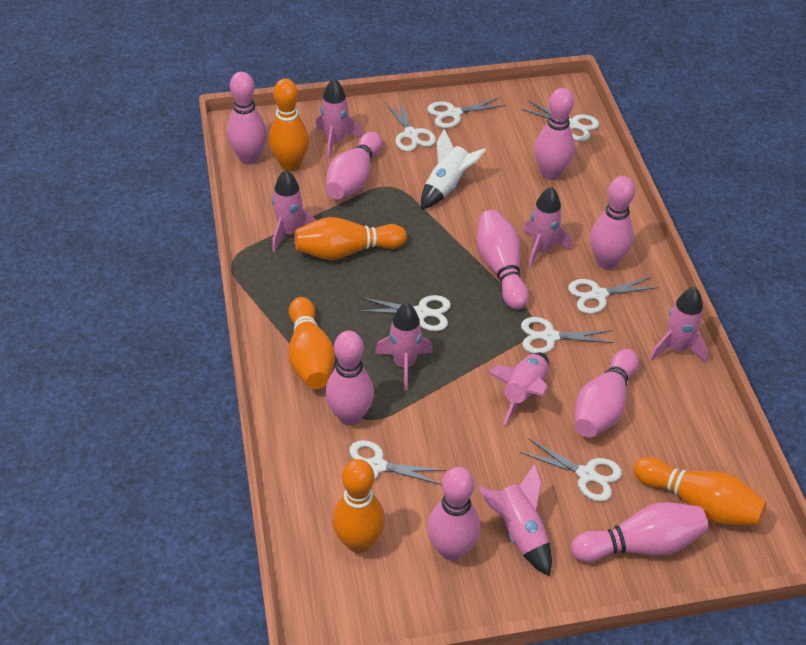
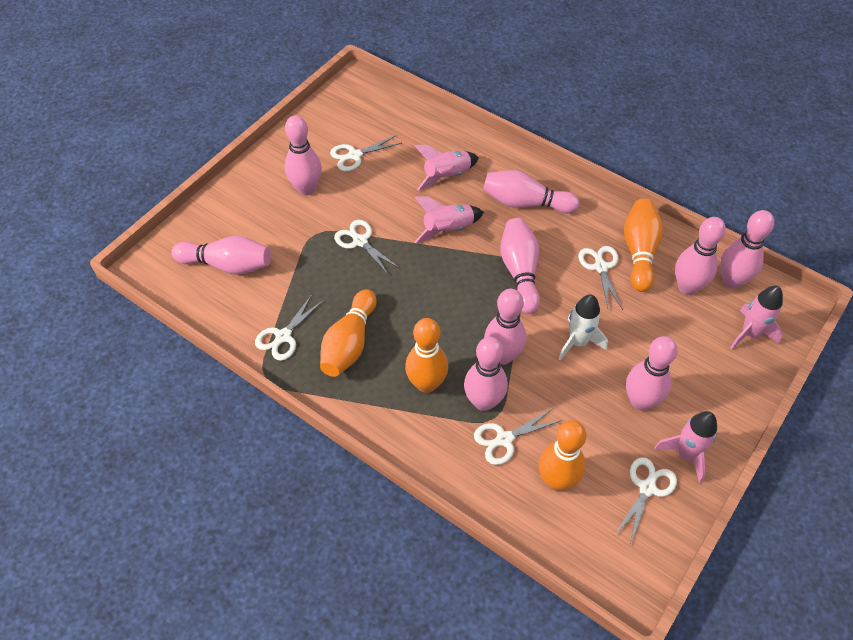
orange bowling pin: [269,79,309,172] [288,297,335,389] [295,217,407,260] [332,459,385,553] [634,457,767,525] = 5 -> [320,289,377,377] [405,318,448,393] [538,420,586,491] [624,199,663,292] = 4
pink rocket: [272,170,316,252] [315,78,362,160] [375,303,433,391] [478,464,552,576] [487,352,549,425] [523,187,572,269] [649,287,708,363] = 7 -> [415,145,479,191] [415,196,484,243] [654,411,717,483] [730,286,783,349] = 4
white scissors: [349,440,446,485] [360,295,451,331] [385,100,436,152] [427,98,506,128] [520,438,622,502] [521,101,599,141] [521,317,614,354] [568,277,659,314] = 8 -> [255,294,324,361] [330,136,402,171] [334,220,400,275] [474,408,562,465] [578,246,623,310] [615,457,677,543] = 6

